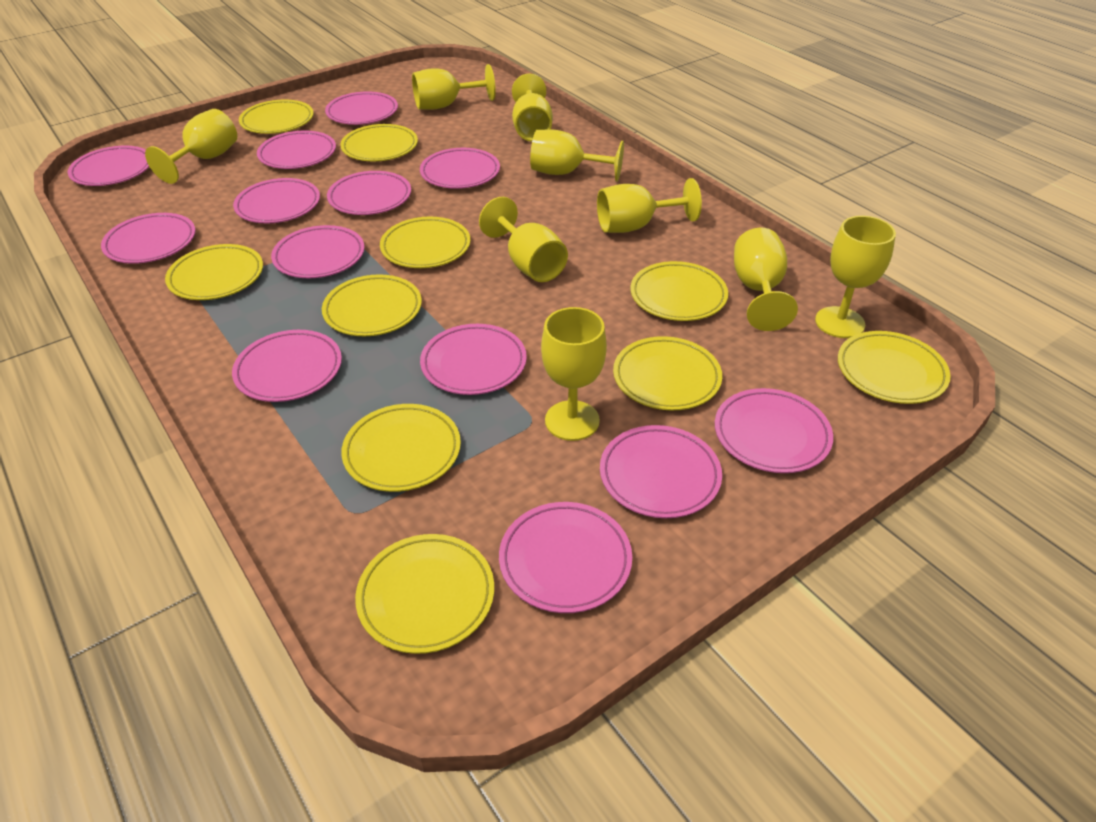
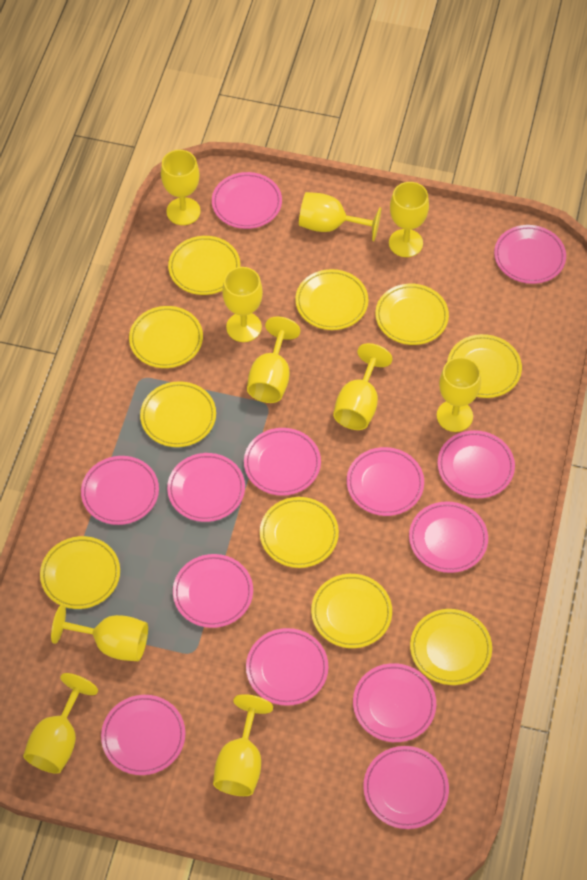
yellow goblet: [145,109,237,184] [412,64,496,110] [479,197,568,282] [512,74,553,142] [530,130,624,182] [541,307,607,441] [597,178,702,233] [734,228,798,331] [815,216,896,338] = 9 -> [23,673,98,774] [51,605,148,661] [161,150,200,225] [213,694,273,796] [222,267,263,342] [247,316,300,403] [299,192,381,241] [333,343,392,430] [389,182,429,257] [437,357,481,432] = 10

